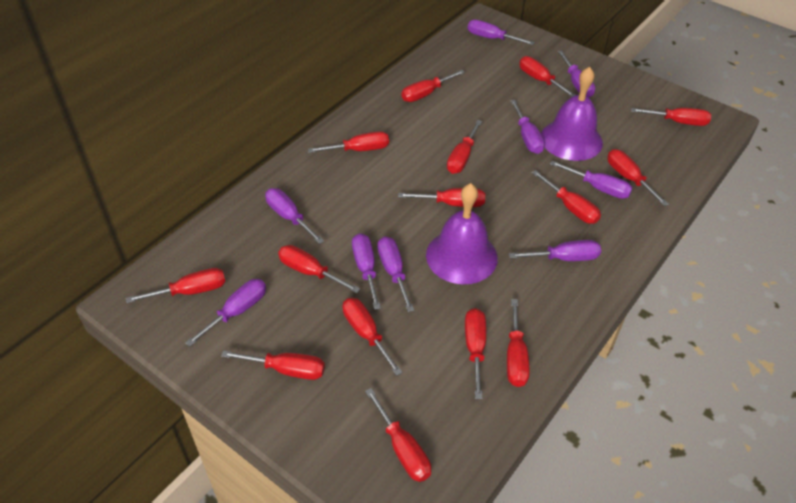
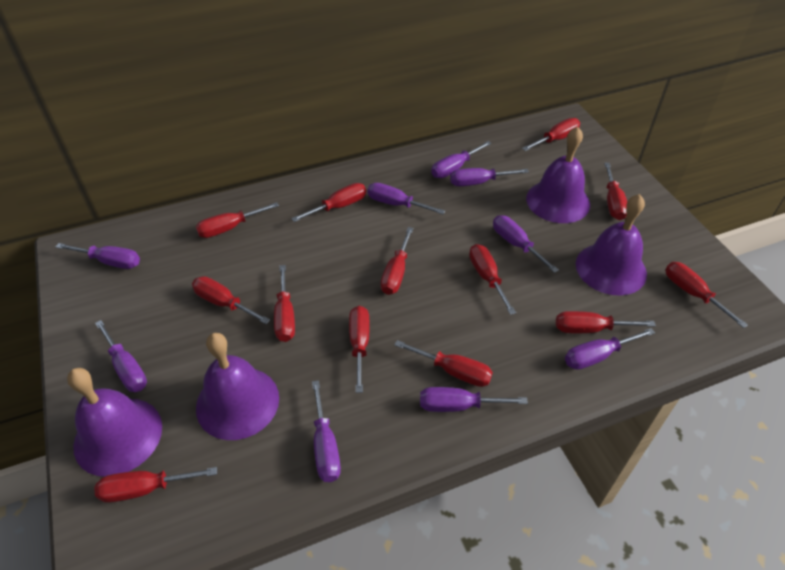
purple bell: [426,183,498,285] [541,67,603,161] = 2 -> [67,368,162,477] [196,333,279,440] [526,126,590,223] [576,194,647,296] = 4
red screwdriver: [126,268,225,303] [221,350,325,380] [278,245,360,293] [308,131,389,153] [342,298,403,376] [365,388,431,482] [398,188,485,207] [401,70,465,102] [447,120,482,174] [465,308,486,399] [507,299,529,387] [519,56,575,97] [532,170,601,224] [607,149,669,206] [631,108,711,126] = 15 -> [94,467,217,503] [192,276,270,324] [196,202,279,238] [274,265,295,342] [291,183,366,222] [349,306,370,393] [381,227,414,295] [395,340,493,387] [469,244,516,315] [522,118,580,151] [556,311,656,333] [604,163,627,220] [665,262,748,328] = 13

